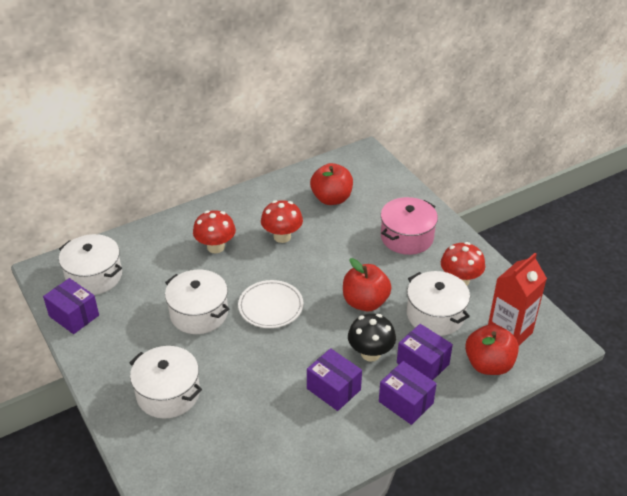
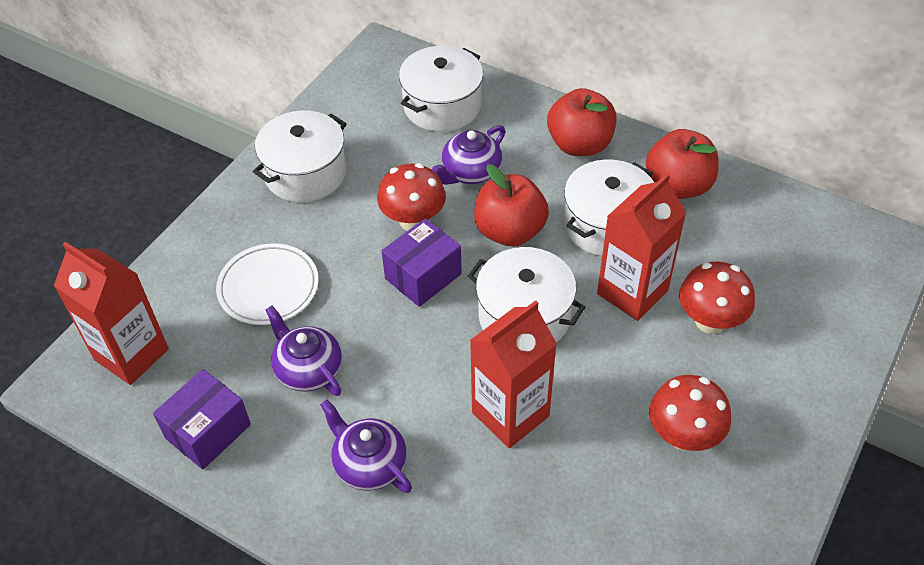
black mushroom: [348,314,396,362] = 1 -> none = 0
pink pot: [381,197,438,255] = 1 -> none = 0
purple box: [43,278,99,334] [307,348,362,411] [379,361,437,425] [397,324,453,380] = 4 -> [153,369,251,469] [382,218,462,307] = 2
purple teapot: none = 0 -> [266,306,342,396] [320,400,412,493] [432,125,506,185] = 3
red carton: [488,253,547,346] = 1 -> [54,242,169,385] [470,300,557,448] [597,173,686,321] = 3

